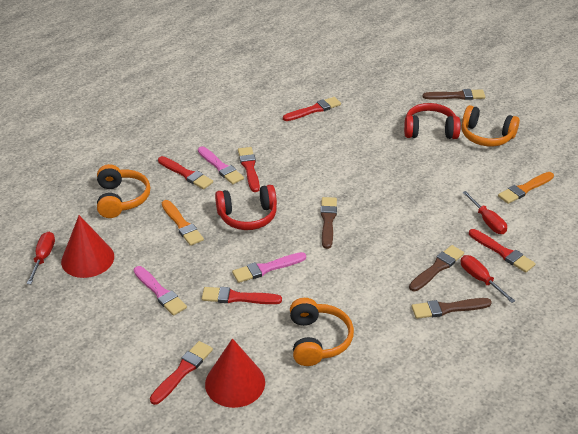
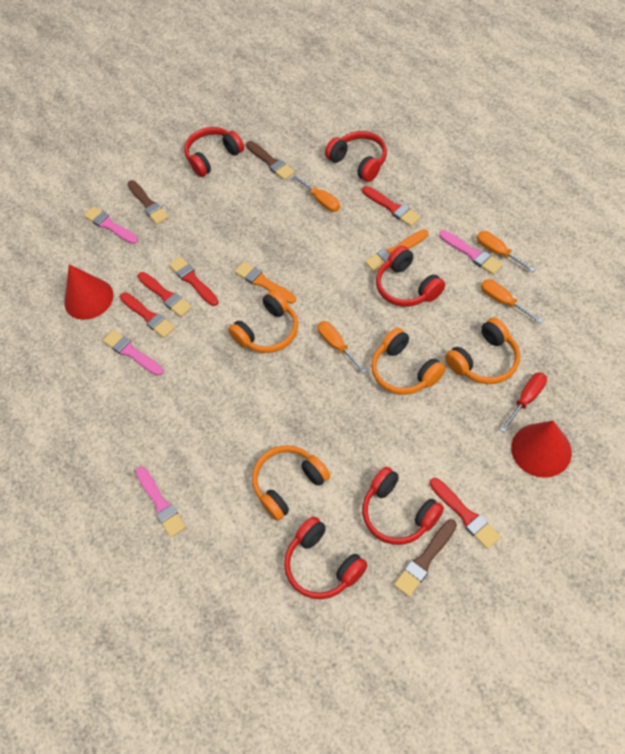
brown brush: [320,197,337,249] [409,245,464,291] [411,298,492,319] [423,89,485,100] = 4 -> [127,180,169,224] [246,141,295,180] [394,519,457,597] = 3
orange headphones: [97,164,150,218] [290,298,354,366] [462,105,520,146] = 3 -> [228,290,298,353] [252,445,330,521] [371,328,446,395] [445,318,520,384] = 4
orange screwdriver: none = 0 -> [293,175,340,212] [317,321,366,373] [477,231,536,272] [481,279,543,323] = 4
pink brush: [134,266,187,316] [198,147,244,184] [232,252,306,283] = 3 -> [84,206,138,244] [103,330,164,376] [136,466,186,537] [439,230,503,275] = 4
red brush: [150,341,213,405] [158,156,213,189] [202,287,282,304] [238,147,260,192] [283,97,341,121] [469,229,536,273] = 6 -> [120,292,175,338] [137,272,192,317] [169,256,219,306] [362,186,421,226] [430,478,501,549] = 5
red headphones: [215,185,277,230] [404,103,461,139] = 2 -> [184,127,244,177] [284,517,368,599] [325,131,387,182] [362,467,444,545] [376,246,445,307] = 5
red screwdriver: [27,232,55,284] [461,255,515,303] [462,191,507,234] = 3 -> [500,372,547,432] = 1

